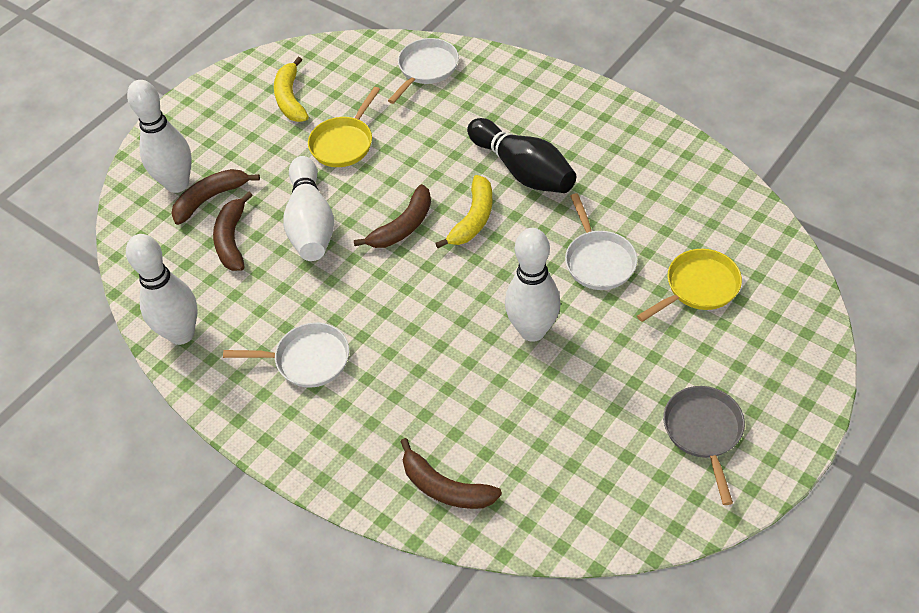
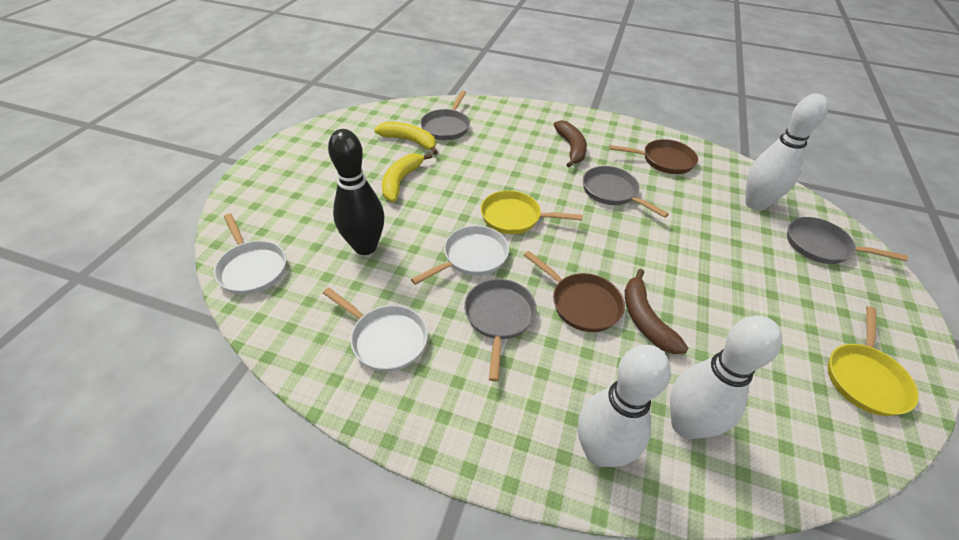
brown banana: [171,169,260,225] [213,191,253,271] [354,184,431,248] [400,438,502,509] = 4 -> [554,120,587,168] [625,269,688,354] = 2
brown pan: none = 0 -> [524,251,625,332] [609,139,698,174] = 2
grey pan: [663,386,745,505] = 1 -> [420,91,470,140] [464,279,537,382] [583,166,669,218] [787,217,908,264] = 4
white bowling pin: [126,234,198,345] [127,80,192,193] [283,156,334,261] [505,228,561,342] = 4 -> [578,345,671,467] [670,316,782,439] [745,94,828,211] = 3

